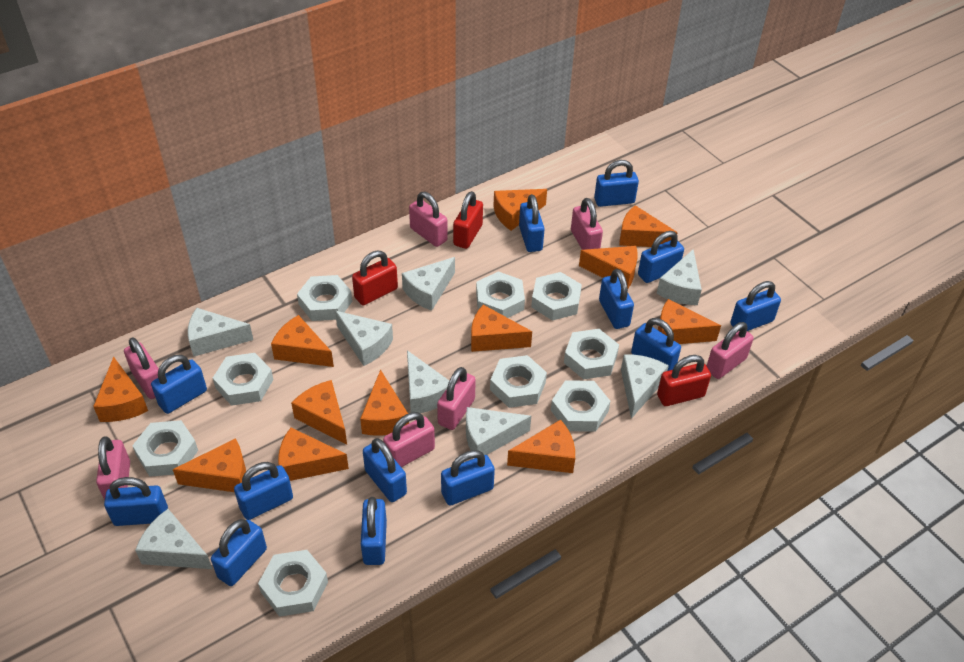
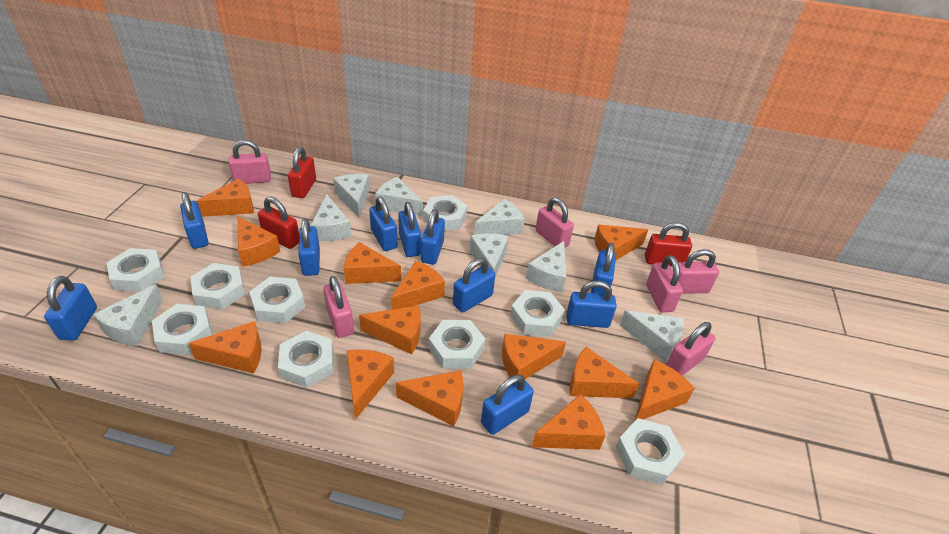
blue padlock: [104,477,168,526] [151,355,207,414] [211,519,267,586] [234,462,293,520] [361,497,387,565] [363,438,407,502] [441,450,495,505] [519,194,545,252] [594,160,639,207] [599,269,634,329] [631,318,681,371] [638,231,684,283] [730,281,781,331] = 13 -> [44,276,97,341] [180,192,208,249] [298,218,320,276] [369,196,398,251] [398,202,421,257] [421,209,445,264] [453,258,495,313] [481,374,534,435] [566,281,617,328] [591,243,616,294] = 10
orange cheese: [93,357,148,422] [173,438,246,492] [271,315,334,367] [278,428,349,481] [291,380,347,444] [360,369,409,436] [471,305,532,352] [493,189,547,231] [507,420,575,473] [579,246,638,288] [619,205,678,247] [658,299,721,344] = 12 -> [188,321,262,373] [196,178,254,217] [238,216,280,267] [344,242,401,284] [347,350,394,420] [359,305,421,355] [391,261,445,310] [396,370,463,426] [502,334,566,379] [532,394,606,450] [570,347,639,398] [594,224,648,261] [635,360,695,420] = 13
pink padlock: [96,436,130,500] [124,338,159,399] [383,412,435,467] [409,192,448,247] [437,367,476,430] [571,198,603,250] [707,322,754,379] = 7 -> [229,140,271,184] [323,276,354,338] [535,197,574,247] [646,255,683,313] [666,322,715,376] [678,249,719,294] = 6

